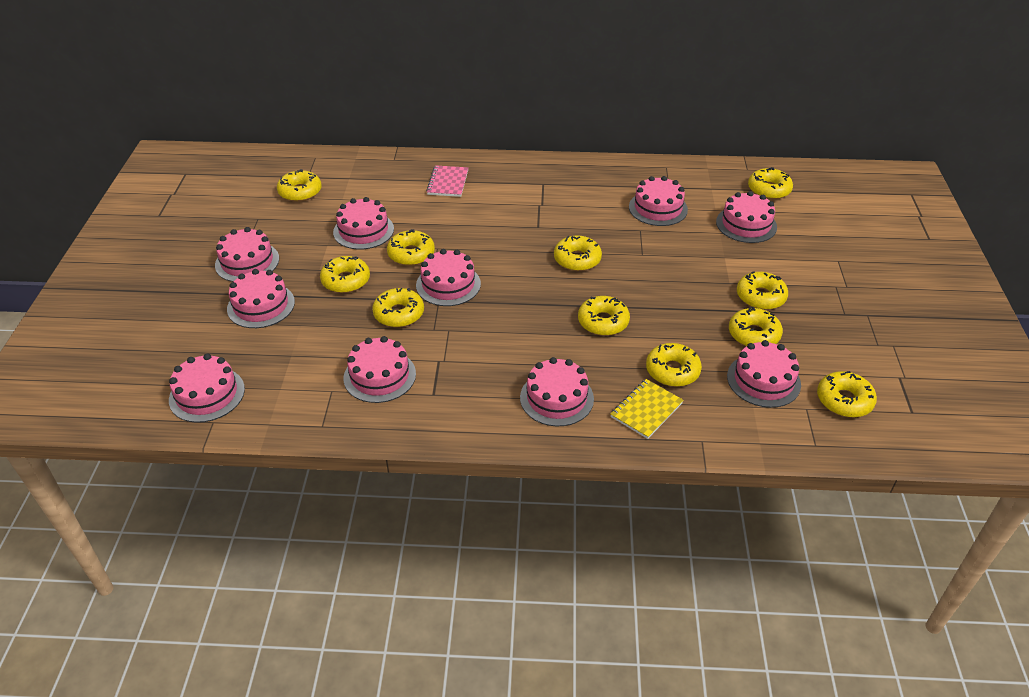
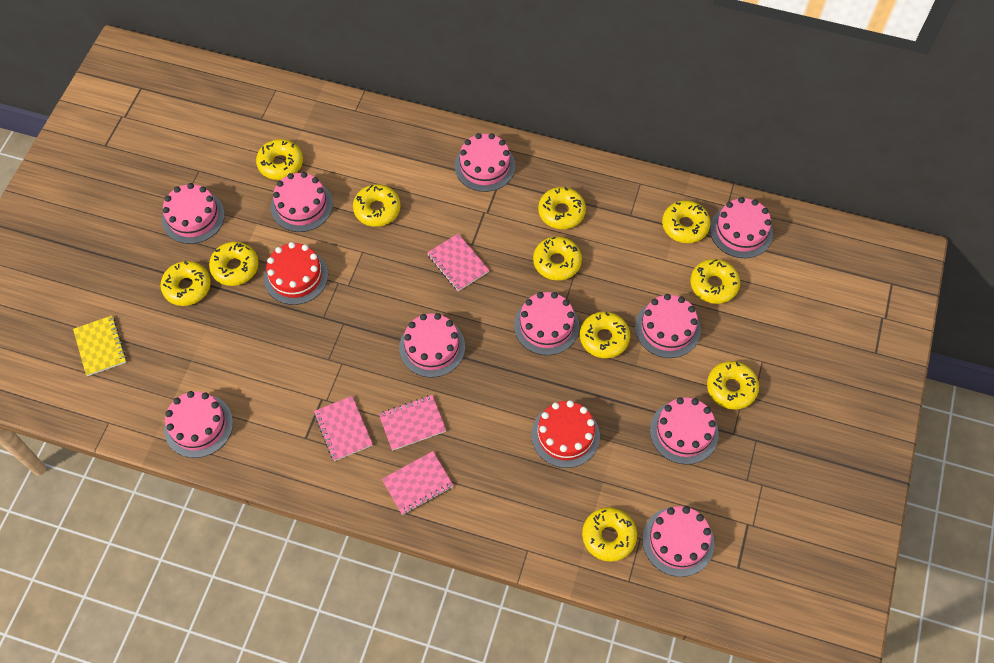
pink notebook: [426,165,468,197] = 1 -> [314,396,373,461] [379,395,446,451] [382,451,454,515] [427,233,489,291] = 4
red cake: none = 0 -> [264,242,328,305] [531,400,600,468] = 2

